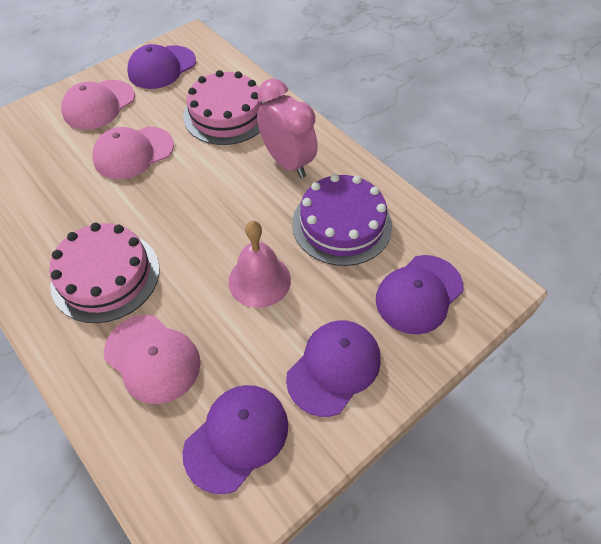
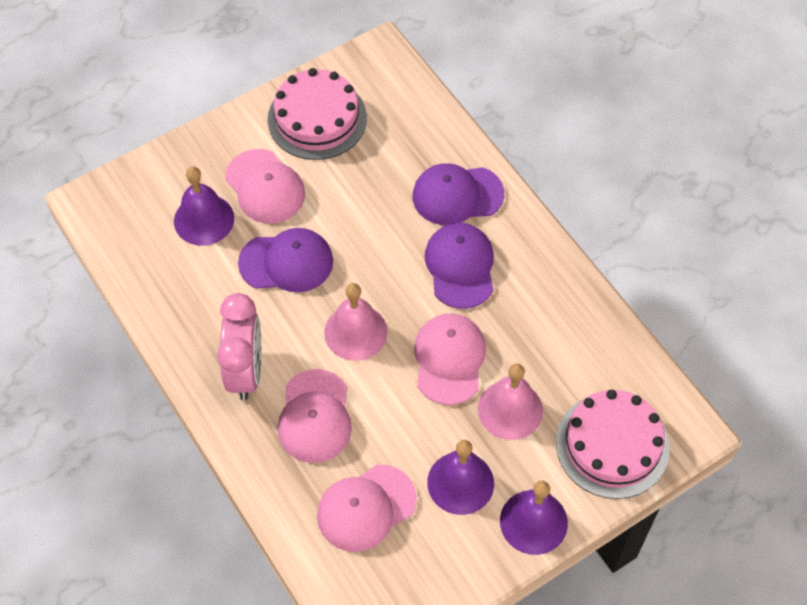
pink bell: [228,221,291,308] = 1 -> [324,283,388,361] [478,364,543,440] = 2
pink cap: [62,80,135,130] [92,126,174,179] [104,315,201,404] = 3 -> [225,149,305,224] [278,369,352,463] [317,464,417,552] [414,313,486,405] = 4
purple bell: none = 0 -> [174,166,234,246] [427,440,494,515] [500,481,568,555] = 3
purple cake: [292,174,392,266] = 1 -> none = 0
purple cap: [127,44,196,89] [182,385,288,494] [286,320,381,417] [376,255,463,334] = 4 -> [238,228,333,292] [413,163,504,225] [425,223,494,309] = 3

